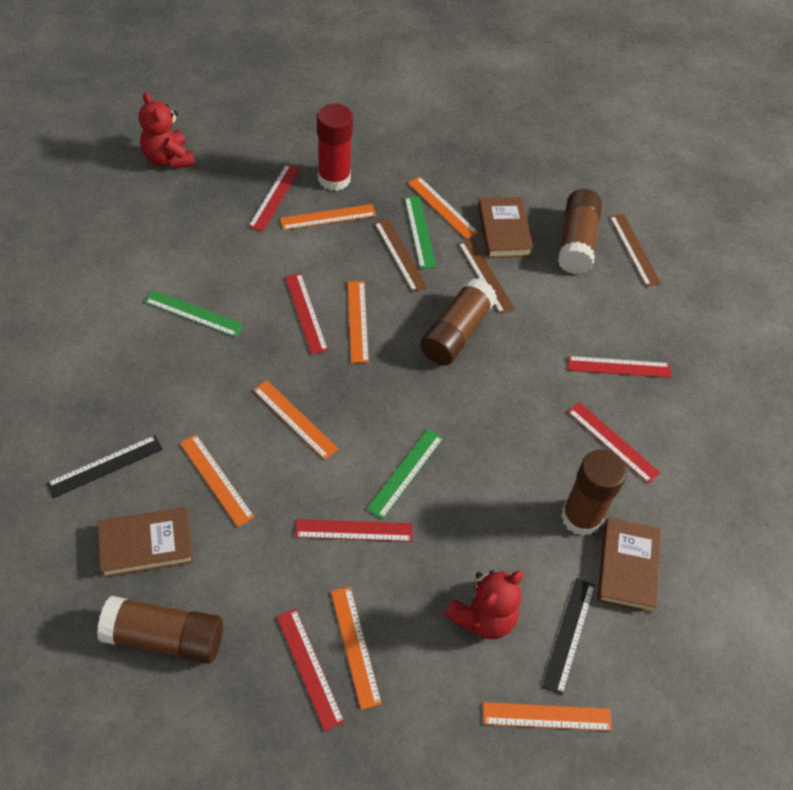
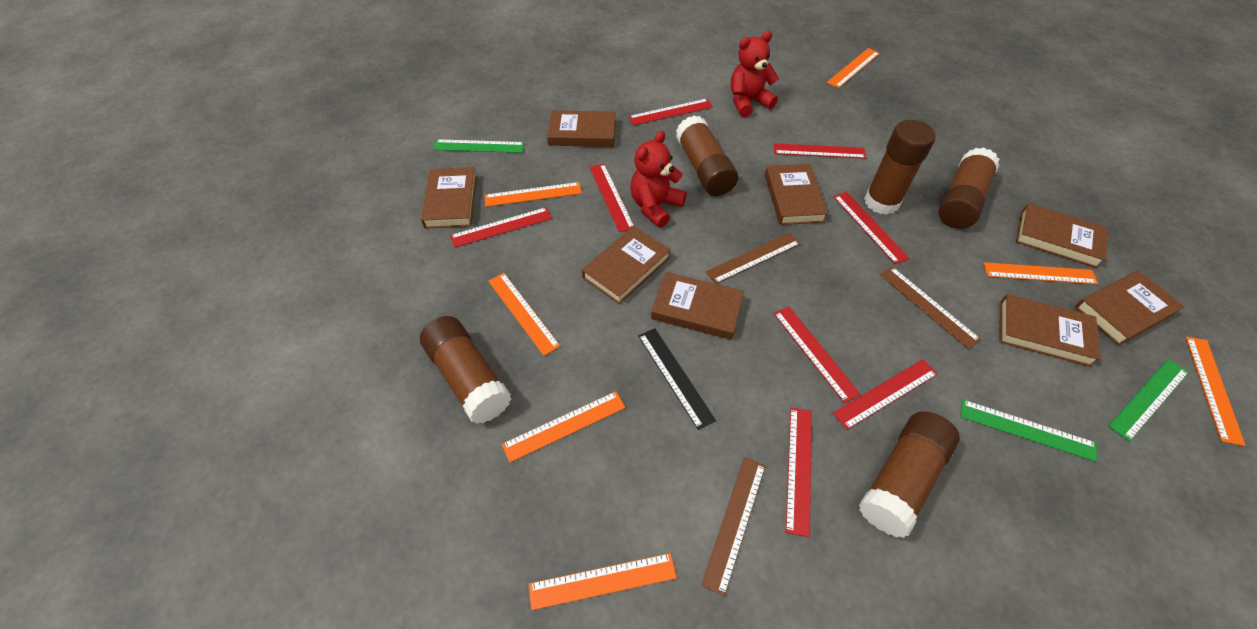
black ruler: [47,435,163,498] [542,578,595,695] = 2 -> [638,328,716,430] = 1
brown book: [98,507,193,578] [478,197,533,258] [597,518,661,613] = 3 -> [421,167,477,229] [547,110,616,147] [582,226,671,304] [651,272,744,340] [765,164,828,225] [1000,294,1101,367] [1016,203,1108,268] [1075,270,1185,346] = 8
brown glue stick: [97,596,223,664] [420,277,497,366] [558,189,602,274] [561,449,627,536] = 4 -> [420,316,512,424] [676,115,738,196] [859,411,960,538] [864,120,936,215] [938,147,1000,229] = 5
red glue stick: [317,104,353,191] = 1 -> none = 0
red ruler: [248,164,300,232] [277,609,344,731] [285,273,328,355] [295,519,413,542] [567,402,660,484] [568,356,672,378] = 6 -> [450,207,552,248] [589,164,634,232] [629,99,713,125] [773,143,866,159] [774,306,861,403] [786,408,812,537] [833,192,909,264] [833,359,938,430] = 8

